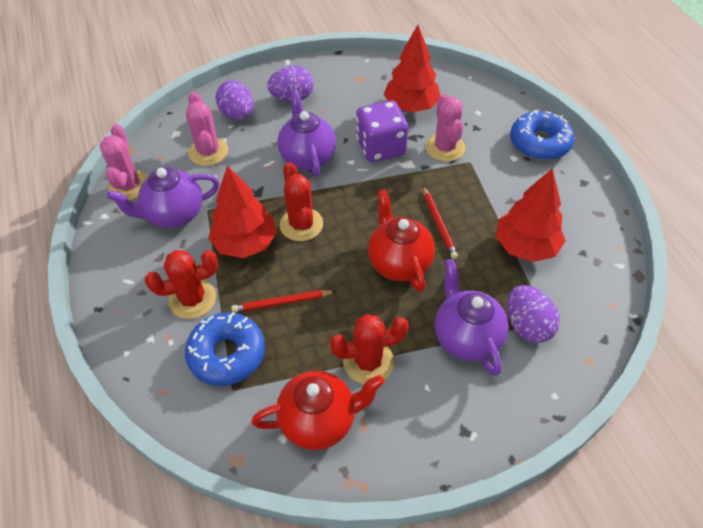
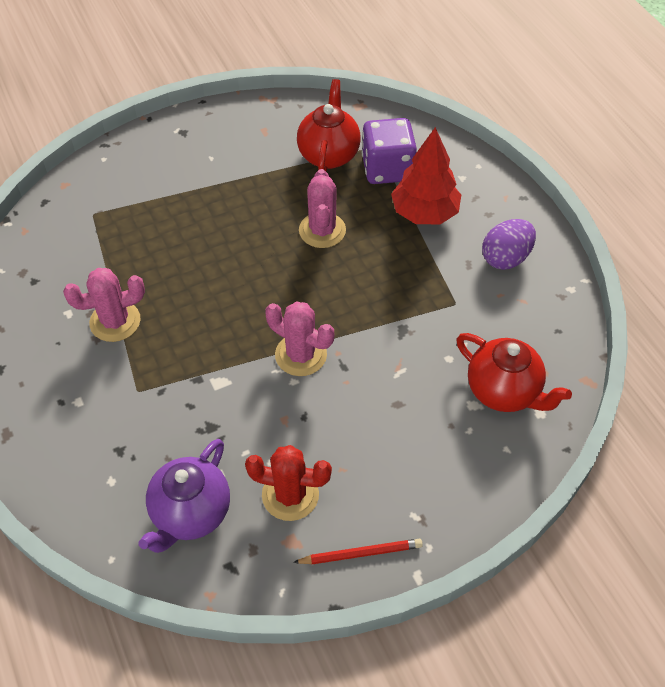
blue donut: [185,312,265,386] [510,110,574,160] = 2 -> none = 0
purple egg: [216,81,254,120] [267,66,314,102] [507,285,560,343] = 3 -> [482,219,536,270] = 1
purple teapot: [107,167,219,228] [277,90,336,177] [435,259,509,376] = 3 -> [138,439,230,553] = 1
red cactus: [145,250,218,319] [280,162,323,241] [330,314,409,384] = 3 -> [245,445,332,521] = 1
red pencil: [231,290,336,313] [423,186,458,259] = 2 -> [293,538,423,564] = 1
red tree: [208,165,277,258] [384,25,441,112] [496,168,566,262] = 3 -> [391,127,461,224] = 1

